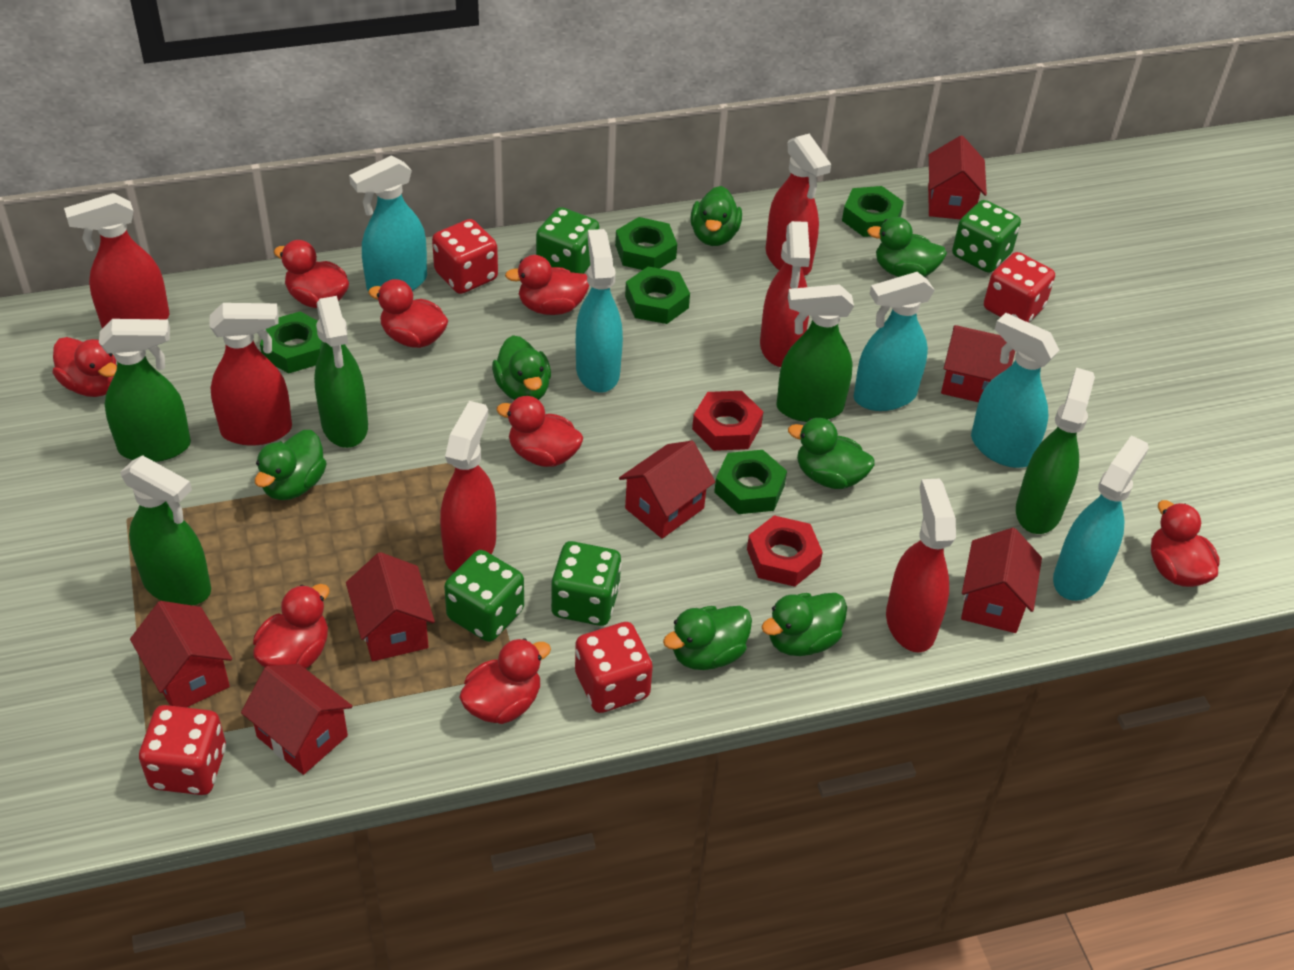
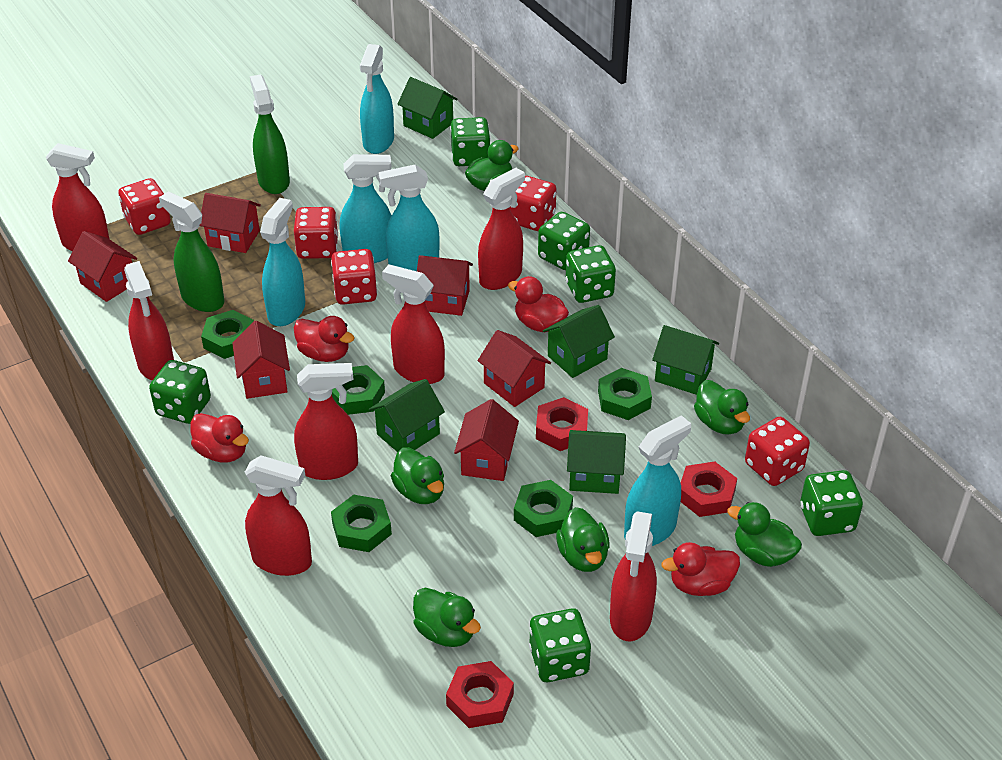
green dice: [444,550,524,642] [536,207,600,274] [551,541,622,626] [952,200,1021,273] = 4 -> [149,360,211,424] [450,117,490,166] [529,608,591,682] [538,212,590,270] [566,245,616,303] [800,470,863,536] = 6
green duck: [255,430,327,500] [492,335,551,400] [663,606,752,670] [690,186,742,246] [762,593,847,656] [788,418,875,489] [867,217,947,277] = 7 -> [391,447,444,504] [413,588,481,647] [465,140,519,191] [556,507,610,572] [694,380,750,435] [727,502,802,567] = 6
green house: none = 0 -> [369,379,445,452] [397,77,457,139] [543,305,615,378] [567,430,626,494] [652,325,719,395] = 5
green spray bottle: [99,319,191,462] [120,455,211,605] [314,296,368,448] [776,284,854,422] [1016,368,1095,534] = 5 -> [159,192,224,312] [250,74,290,194] = 2
red dice: [139,705,226,795] [432,219,498,294] [575,622,653,713] [984,252,1055,323] = 4 -> [118,178,171,235] [294,207,338,259] [331,249,377,305] [510,176,557,231] [745,417,810,486] = 5
red duck: [53,337,117,397] [253,584,330,669] [274,240,349,308] [368,279,448,348] [459,638,551,724] [496,396,583,467] [505,255,589,315] [1151,500,1220,587] = 8 -> [190,413,249,463] [294,316,354,362] [508,276,569,332] [662,542,740,596] = 4
red house: [130,601,232,708] [241,664,352,775] [346,552,435,661] [619,441,715,539] [928,135,987,220] [941,325,1015,402] [961,528,1042,633] = 7 -> [68,231,137,302] [200,193,261,253] [232,321,290,399] [417,255,473,316] [454,399,519,481] [477,330,551,407] = 6
red nut: [692,391,763,451] [747,515,823,587] = 2 -> [446,661,514,728] [536,397,588,451] [681,461,737,517] = 3
red spray bottle: [64,193,169,328] [209,303,292,446] [440,401,496,572] [760,221,810,367] [766,134,831,276] [886,478,956,653] = 6 -> [46,143,109,251] [124,261,174,380] [245,455,312,576] [294,363,358,480] [382,264,445,384] [478,168,525,290] [610,511,657,641] = 7

